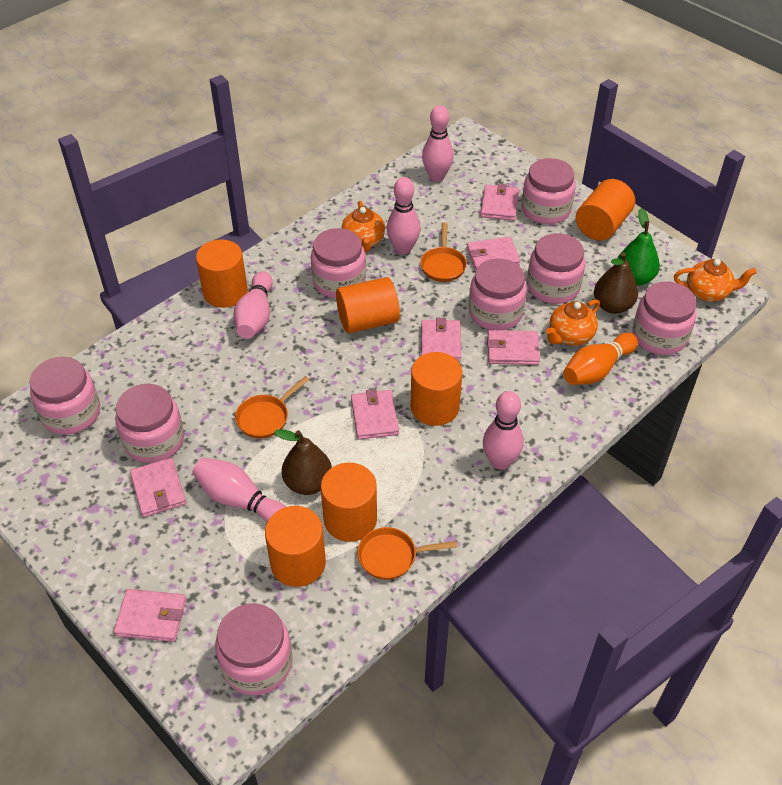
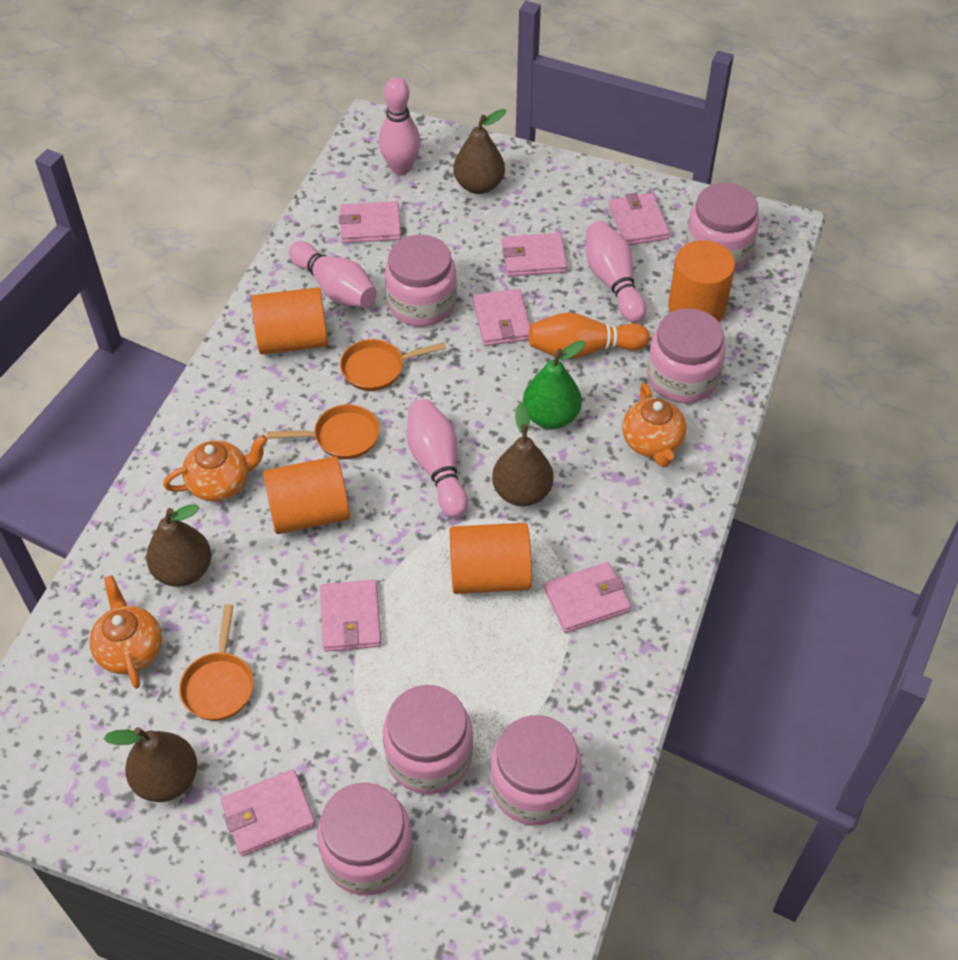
brown pear: [274,429,332,495] [594,252,638,314] = 2 -> [104,727,197,802] [146,504,211,587] [453,109,506,194] [492,403,554,506] = 4
orange cylinder: [196,239,248,308] [265,506,326,587] [321,463,377,542] [336,277,400,333] [410,352,462,426] [576,179,635,241] = 6 -> [251,287,328,355] [263,456,350,534] [450,523,532,594] [668,240,735,322] = 4
pink bowling pin: [192,457,286,523] [233,271,273,339] [387,177,421,255] [422,105,454,181] [483,391,524,470] = 5 -> [289,241,377,307] [379,77,421,175] [407,399,468,518] [586,221,647,323] = 4
pink jar: [29,357,100,435] [115,384,184,463] [215,603,293,695] [311,228,366,298] [469,258,527,330] [522,158,576,225] [527,233,585,304] [632,281,697,355] = 8 -> [317,782,413,896] [383,685,473,794] [385,235,457,327] [490,715,582,825] [647,308,726,403] [685,183,759,270] = 6

